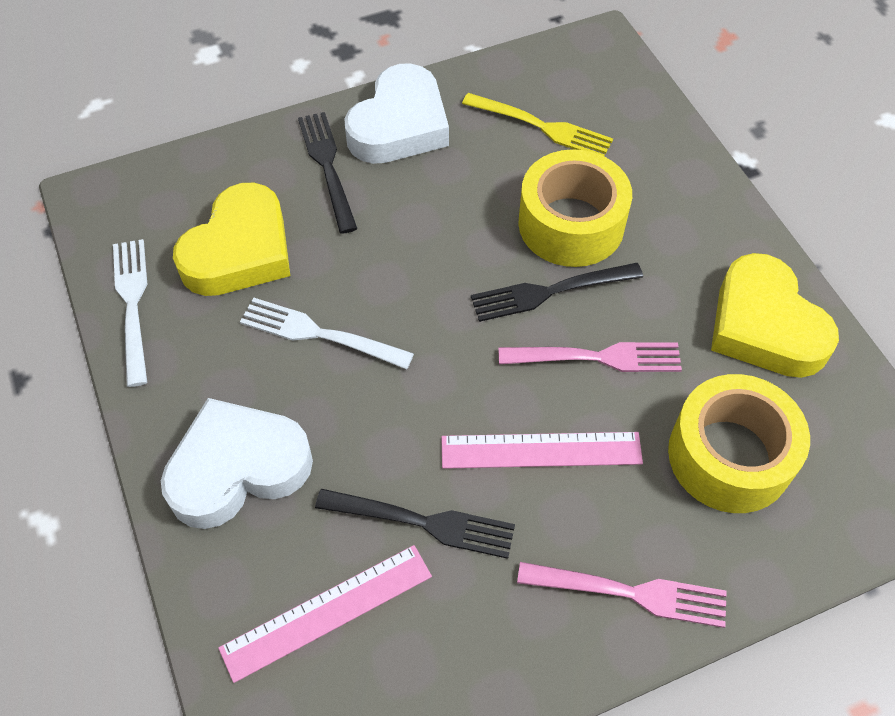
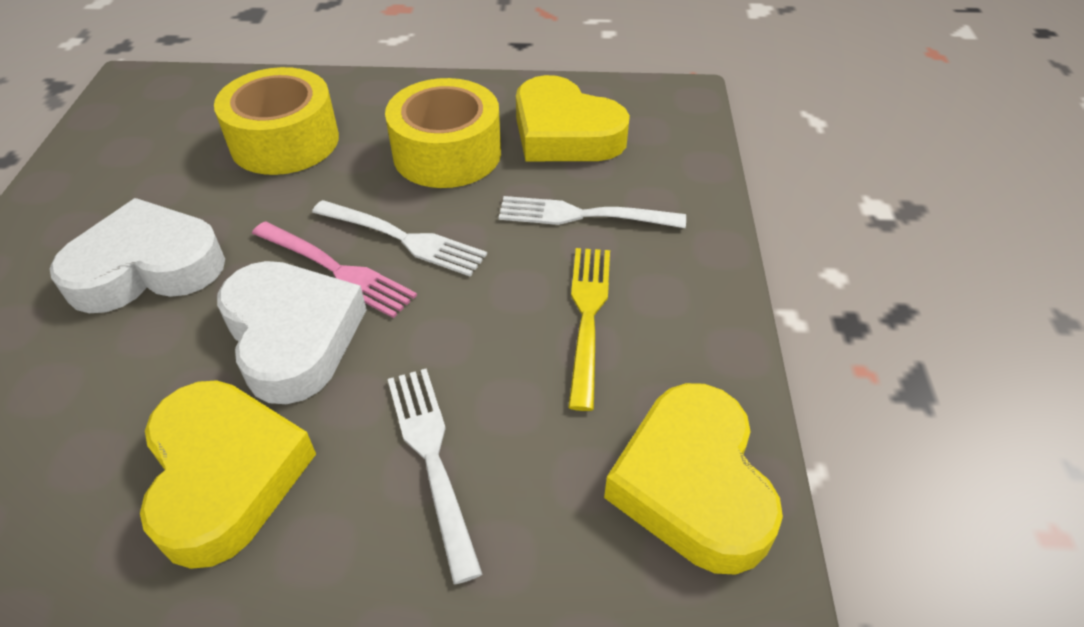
black fork: [298,112,358,234] [315,489,515,559] [471,263,643,322] = 3 -> none = 0
pink fork: [498,342,682,372] [517,562,727,628] = 2 -> [252,221,417,318] = 1
pink ruler: [218,545,432,683] [441,432,643,469] = 2 -> none = 0
white fork: [113,239,147,387] [240,298,414,369] = 2 -> [312,200,487,276] [388,368,482,584] [499,196,686,228] = 3
yellow heart: [173,183,290,296] [711,253,839,378] = 2 -> [140,380,316,569] [516,75,630,161] [604,383,783,575] = 3

